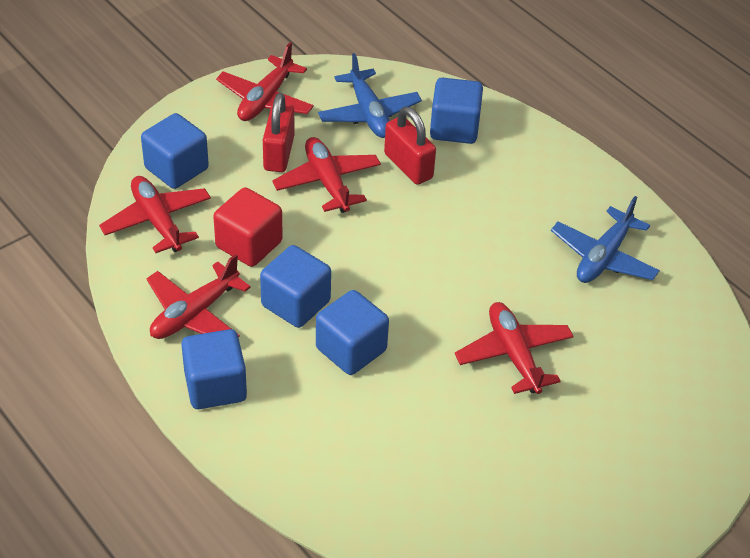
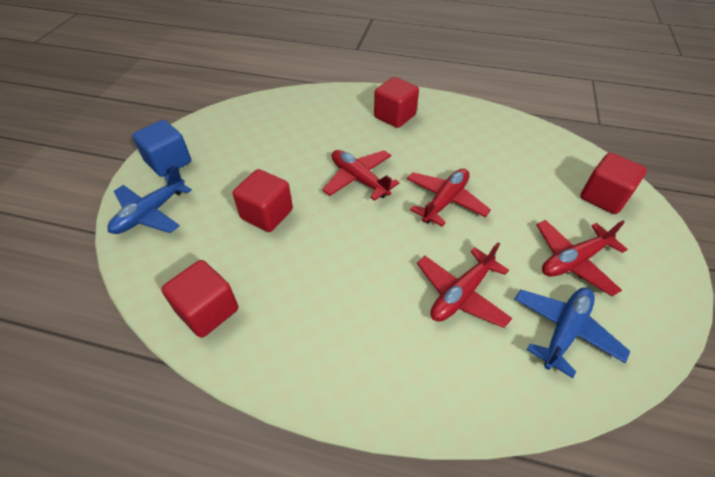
blue cube: [141,113,209,189] [181,329,247,409] [260,245,331,328] [316,290,389,375] [430,77,483,144] = 5 -> [132,120,191,177] = 1
red cube: [213,187,283,267] = 1 -> [161,260,238,338] [233,169,293,232] [374,77,419,128] [580,153,647,214] = 4
red padlock: [263,93,294,172] [384,107,436,185] = 2 -> none = 0
red plane: [99,176,211,253] [146,254,251,339] [216,42,314,121] [272,137,381,213] [455,302,574,394] = 5 -> [322,150,400,201] [407,168,491,227] [417,242,512,328] [536,220,628,296] = 4

